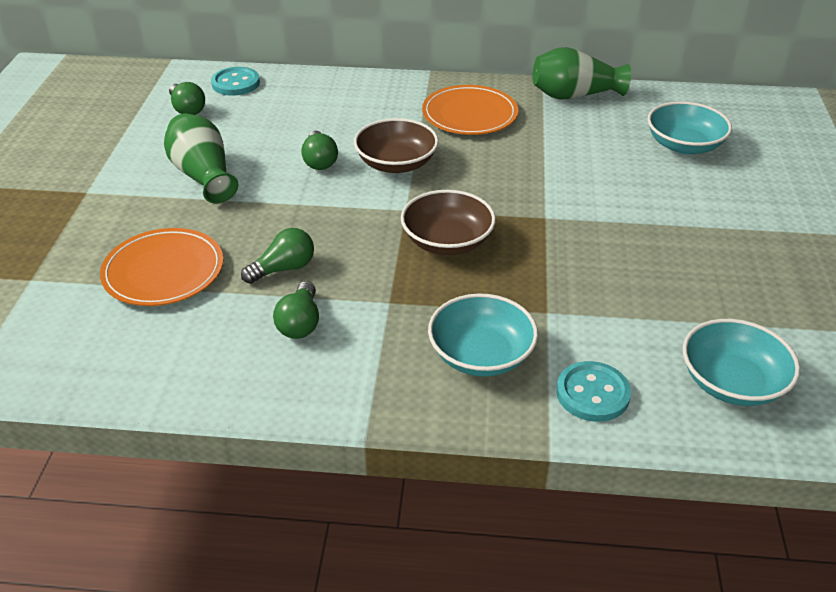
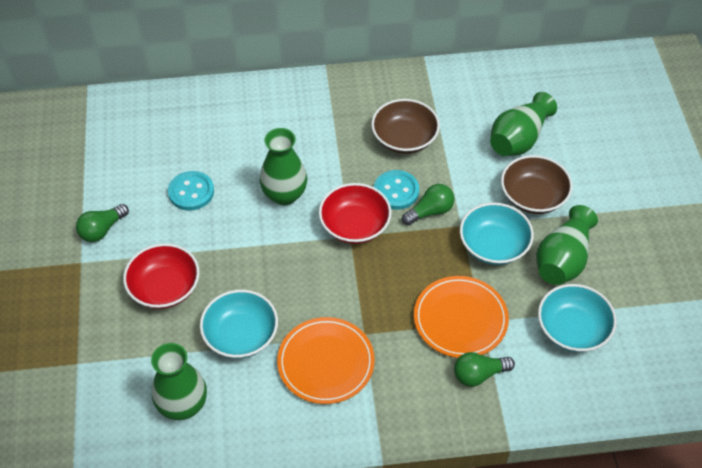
green light bulb: [169,82,205,115] [241,228,314,284] [273,281,319,339] [301,131,338,170] = 4 -> [76,204,129,242] [402,184,454,225] [454,352,515,387] = 3
green vase: [164,113,238,204] [532,47,631,100] = 2 -> [151,343,207,420] [260,128,307,205] [490,92,557,156] [536,205,598,285] = 4
red bowl: none = 0 -> [123,243,200,309] [319,183,392,244] = 2

